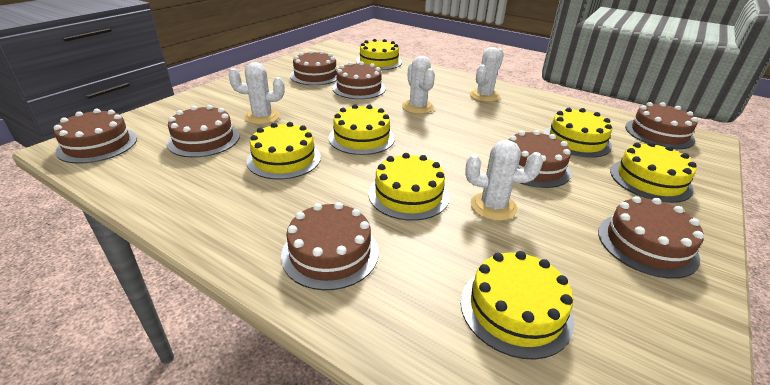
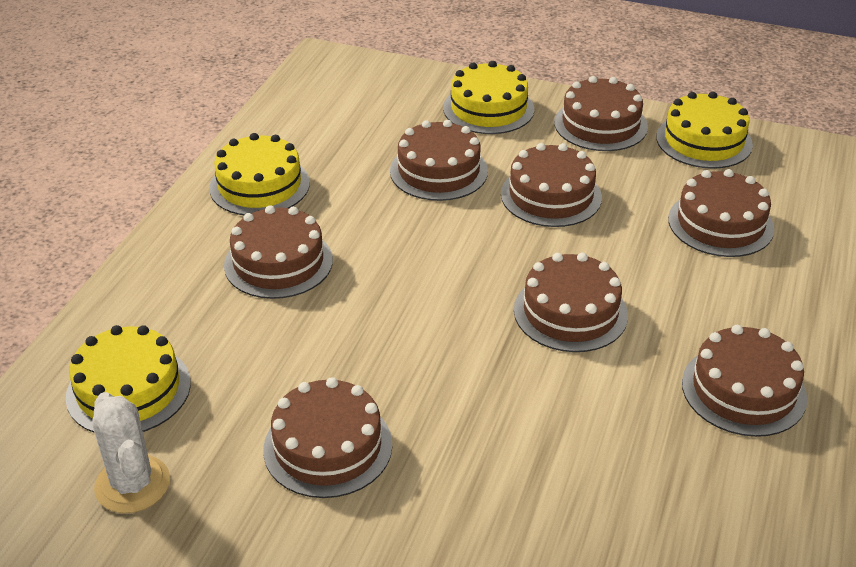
white cactus: [228,62,285,125] [402,56,435,114] [465,140,543,221] [470,47,504,102] = 4 -> [92,392,170,513] = 1
yellow cake: [247,122,321,179] [329,104,395,155] [356,39,402,70] [369,153,449,221] [461,251,574,360] [543,108,613,158] [610,142,697,203] = 7 -> [66,325,191,432] [209,133,310,215] [443,61,534,134] [656,91,753,169] = 4

